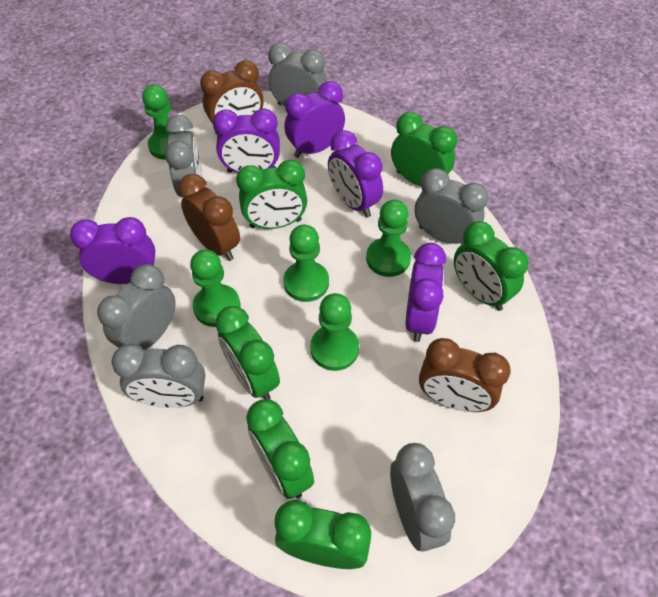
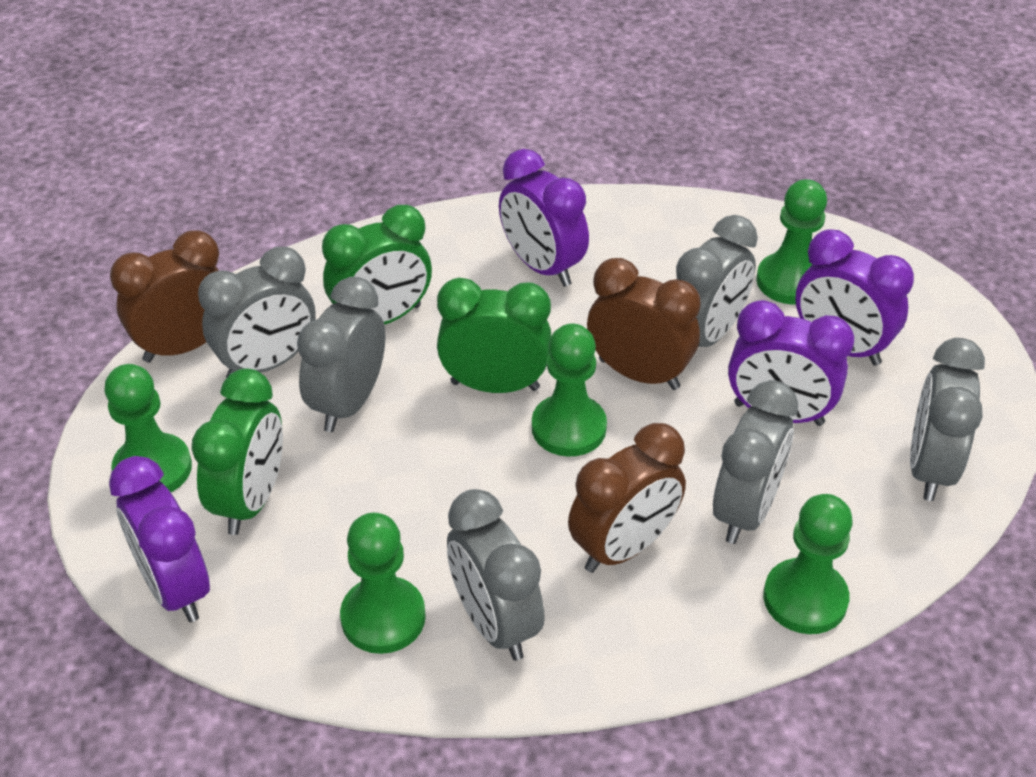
green clock: [215,306,280,399] [236,159,307,229] [246,399,314,499] [275,500,371,569] [391,112,457,186] [454,221,529,311] = 6 -> [191,369,283,535] [322,205,432,325] [437,278,552,393] = 3
purple clock: [70,217,155,284] [213,109,280,173] [284,81,345,158] [328,130,383,217] [405,243,446,342] = 5 -> [109,456,210,622] [499,149,589,287] [728,300,854,426] [795,229,914,366] = 4

